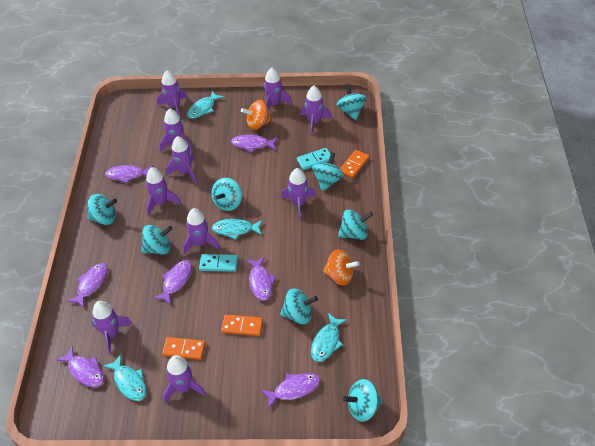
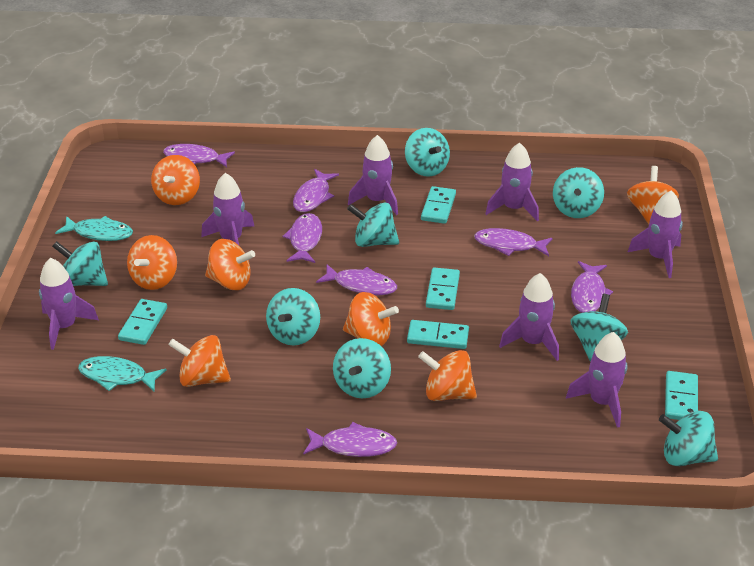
orange domino: [162,337,206,360] [221,314,263,336] [340,150,369,178] = 3 -> none = 0
orange spinning top: [241,100,273,130] [323,249,359,286] = 2 -> [127,235,177,290] [151,155,200,205] [168,335,231,387] [205,239,255,290] [343,292,399,346] [418,350,477,401] [627,166,679,224] = 7
purple rocket: [92,301,132,354] [146,167,181,216] [157,70,187,117] [159,109,193,152] [163,355,206,403] [166,136,196,184] [183,208,220,255] [264,68,292,110] [281,168,316,220] [300,86,332,135] = 10 -> [39,258,99,350] [201,173,254,245] [348,135,398,215] [485,142,539,222] [499,273,559,361] [566,332,627,428] [628,190,683,278] = 7
turquoise domino: [199,254,238,272] [297,148,331,170] = 2 -> [118,299,167,345] [407,320,469,349] [421,186,456,224] [426,268,460,310] [665,371,698,420] = 5
turquoise fish: [103,354,147,401] [187,91,224,119] [211,219,263,240] [311,313,347,362] = 4 -> [55,216,133,241] [78,356,166,392] = 2

